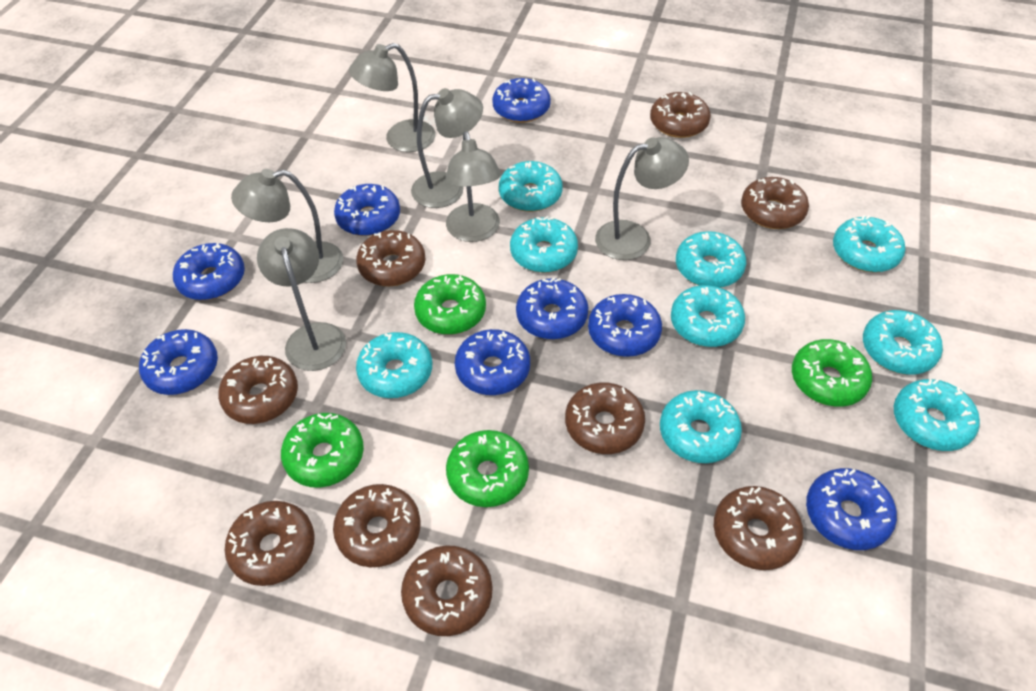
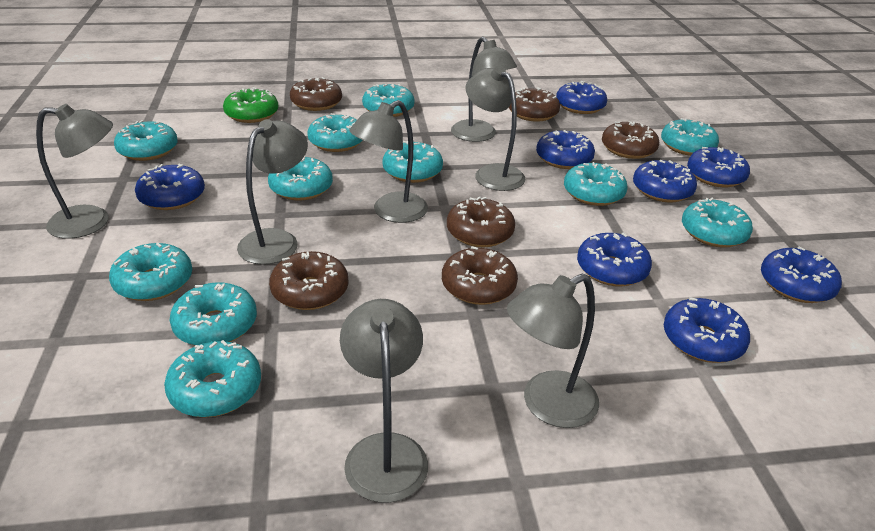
brown donut: [218,356,298,424] [225,501,315,586] [333,484,421,567] [356,230,426,286] [401,545,493,636] [565,382,645,454] [650,92,711,138] [714,486,804,570] [741,177,809,229] = 9 -> [269,251,348,310] [290,77,342,111] [442,246,518,305] [447,196,515,247] [509,87,560,122] [602,121,659,159] = 6
green donut: [281,413,364,488] [414,274,486,335] [446,430,529,507] [792,339,872,407] = 4 -> [223,87,278,123] = 1
grey lamp: [231,169,343,283] [257,228,346,371] [349,43,435,152] [411,88,483,208] [445,131,501,242] [595,137,689,260] = 6 -> [36,104,113,239] [237,119,308,265] [340,299,428,503] [349,100,428,223] [451,37,517,142] [466,66,525,191] [507,273,599,428] = 7
turquoise donut: [356,332,432,398] [499,161,563,212] [510,216,578,273] [660,390,742,463] [671,285,745,347] [676,231,746,288] [833,215,905,272] [863,310,943,375] [894,379,980,451] = 9 -> [109,243,192,301] [114,120,178,161] [164,340,261,418] [170,282,257,345] [268,156,333,201] [307,113,363,152] [362,84,415,117] [382,141,443,183] [564,162,628,206] [661,118,719,156] [682,198,753,248] = 11

